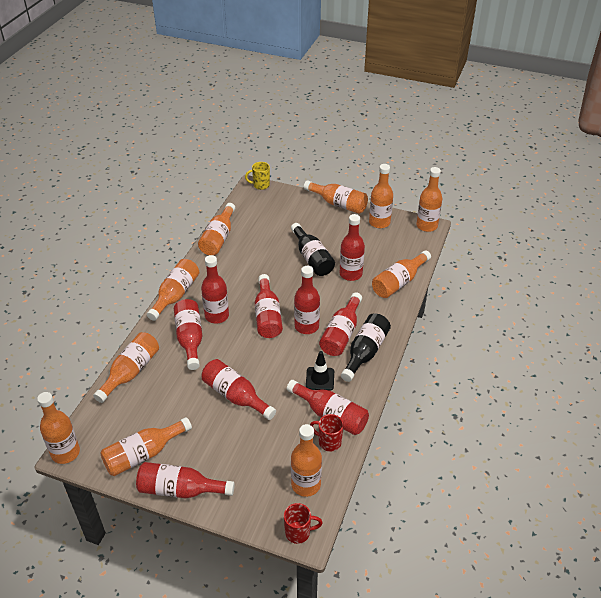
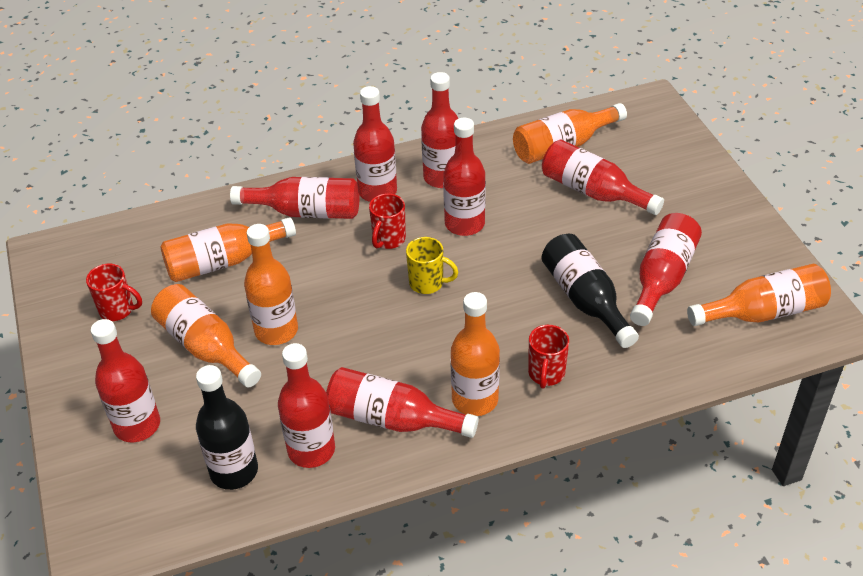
black traffic cone: [306,351,334,390] = 1 -> none = 0
orange bottle: [37,392,80,464] [93,332,159,403] [100,417,192,476] [147,259,199,321] [198,203,235,255] [291,424,322,497] [304,180,368,214] [369,164,393,228] [372,250,431,298] [416,167,443,232] = 10 -> [151,284,261,387] [161,217,296,282] [244,224,298,345] [450,292,500,416] [513,103,627,164] [687,264,831,326] = 6
red mug: [284,503,323,544] [310,414,344,452] = 2 -> [86,263,142,321] [369,193,406,249] [528,325,569,389] = 3

